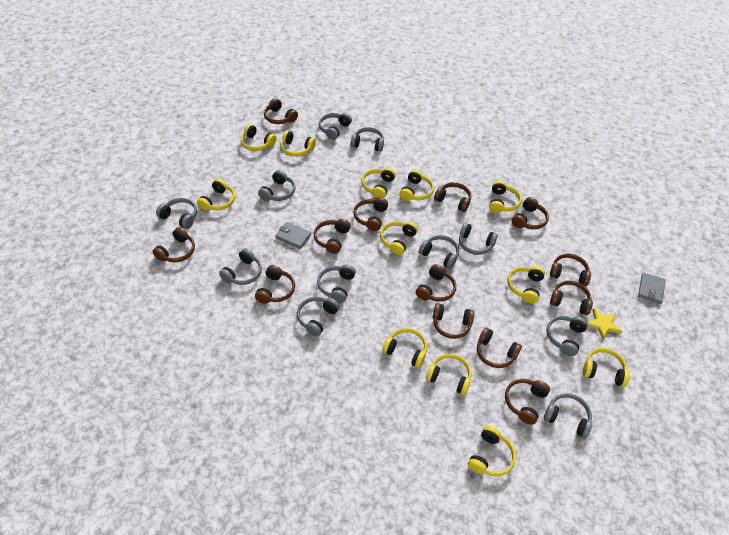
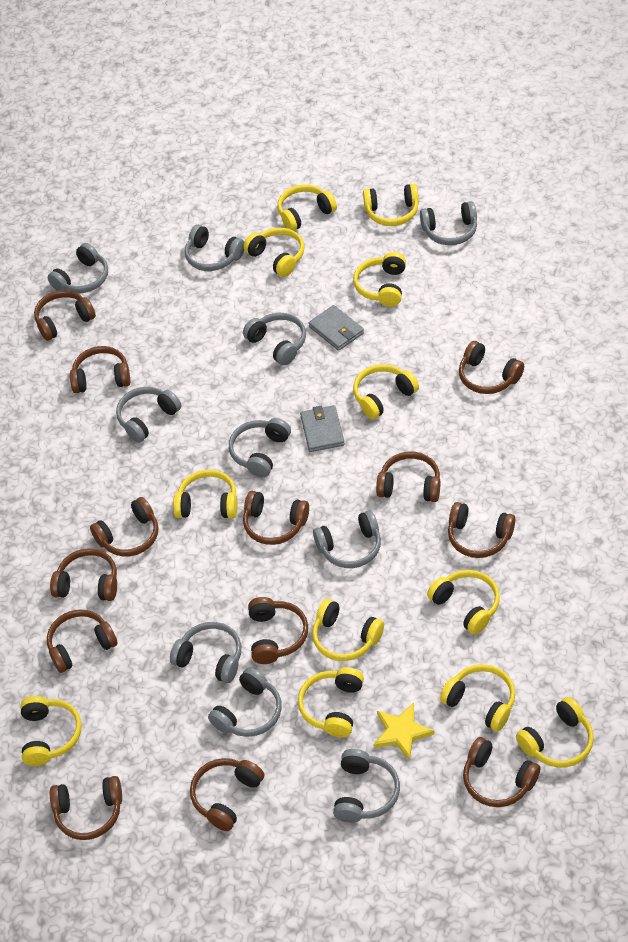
grey headphones: [156,198,197,229] [219,248,262,285] [258,170,296,201] [297,297,340,337] [317,264,356,303] [319,113,352,140] [351,127,384,152] [419,235,459,269] [459,223,498,255] [544,393,592,438] [546,316,588,356] = 11 -> [48,243,108,293] [116,387,181,443] [170,622,241,683] [185,225,244,271] [208,667,282,737] [229,418,291,477] [243,313,306,365] [313,510,381,568] [333,749,400,823] [420,201,477,245] = 10

